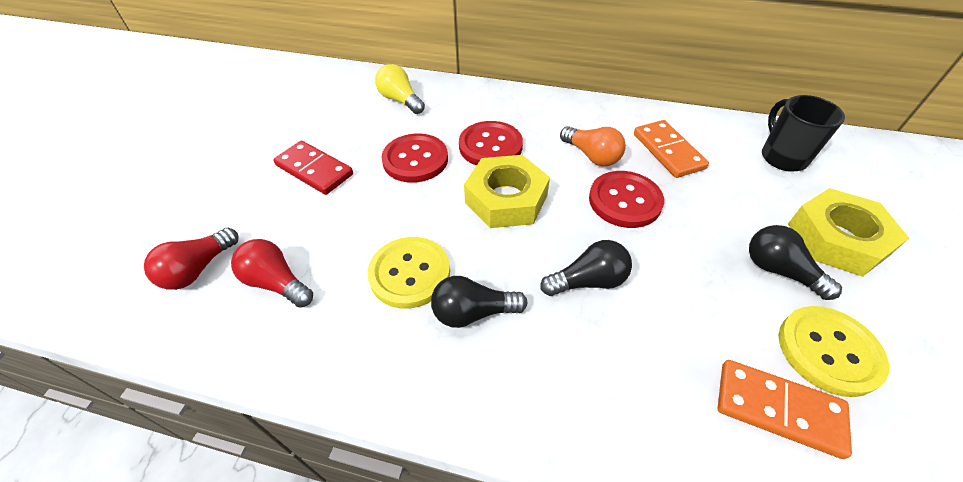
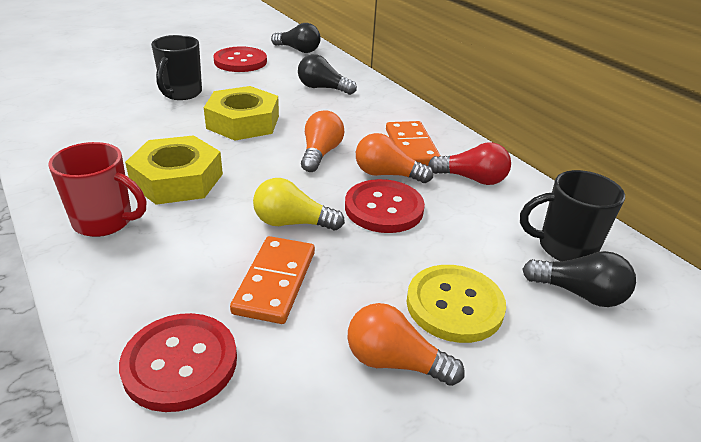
black mug: [762,95,845,172] = 1 -> [151,35,202,100] [520,170,625,261] = 2
orange light bulb: [560,126,626,166] = 1 -> [301,110,344,172] [348,303,465,386] [356,133,433,183] = 3
red domino: [273,141,353,195] = 1 -> none = 0
red light bulb: [144,228,239,290] [231,239,313,308] = 2 -> [428,142,511,185] = 1
red mug: none = 0 -> [48,142,146,237] = 1
yellow button: [367,237,450,309] [779,306,889,397] = 2 -> [407,265,506,343] = 1

